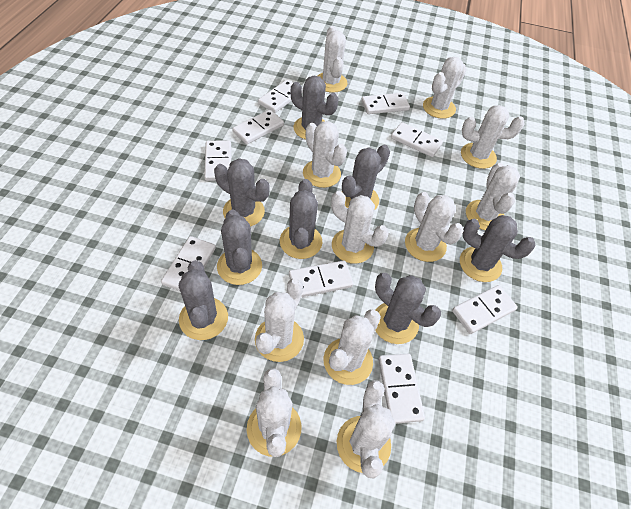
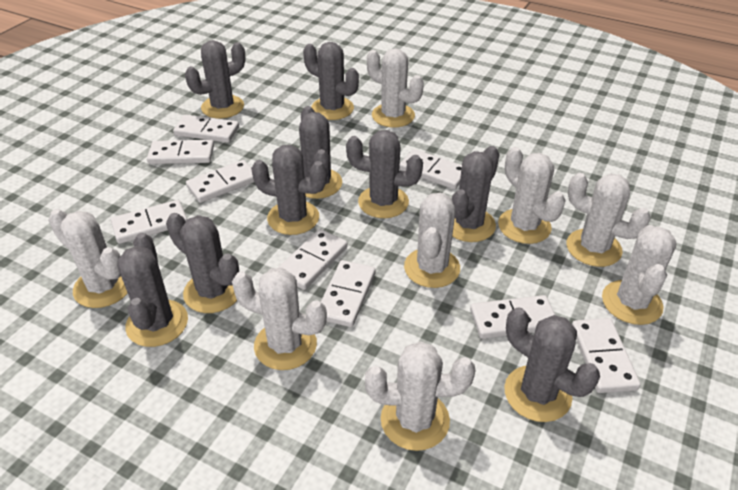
grey cactus: [179,260,228,340] [214,158,269,226] [217,210,262,285] [280,179,322,259] [291,76,339,139] [342,145,390,209] [375,273,441,344] [460,215,535,282] = 8 -> [117,233,188,347] [166,213,239,313] [185,40,245,118] [251,145,327,235] [299,106,342,199] [303,42,359,120] [346,130,423,218] [452,146,500,242] [504,307,600,422] = 9
white cactus: [247,369,302,457] [255,278,304,362] [303,121,347,188] [317,26,348,93] [324,310,381,385] [331,191,389,264] [337,380,395,478] [405,192,464,262] [423,57,467,119] [461,105,524,169] [466,163,520,230] = 11 -> [48,209,128,308] [232,268,327,370] [365,341,475,451] [367,48,424,127] [404,193,460,288] [498,147,566,244] [567,173,651,267] [602,225,677,325] = 8

